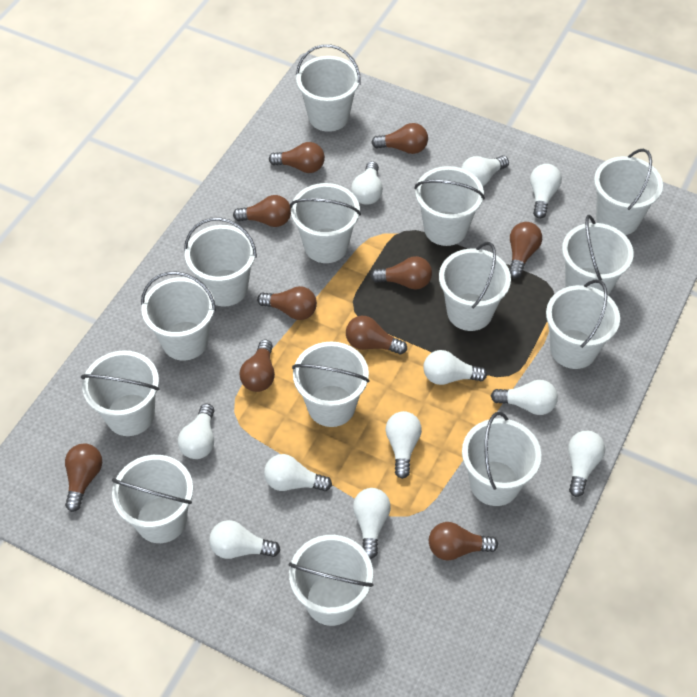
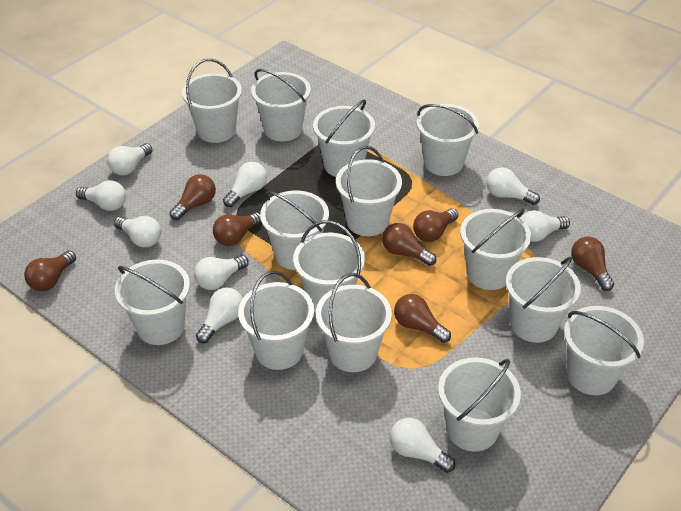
brown light bulb: [65,443,102,512] [233,195,291,227] [239,340,275,392] [257,286,317,320] [269,142,325,173] [346,316,407,355] [371,123,428,154] [371,256,432,290] [429,522,498,561] [509,222,542,278] = 10 -> [24,250,76,291] [169,174,216,220] [213,212,262,246] [382,223,437,266] [394,294,451,343] [413,208,458,242] [571,237,614,291] = 7
white light bulb: [178,404,214,459] [209,520,280,559] [264,454,332,491] [351,161,383,205] [353,488,391,559] [385,411,422,479] [423,350,487,385] [461,156,509,186] [491,380,558,415] [530,164,562,219] [568,431,605,497] = 11 -> [76,180,126,211] [107,143,153,175] [114,216,161,248] [194,255,249,290] [196,288,243,343] [223,162,267,207] [390,418,455,473] [486,167,540,205] [521,210,570,242] = 9

